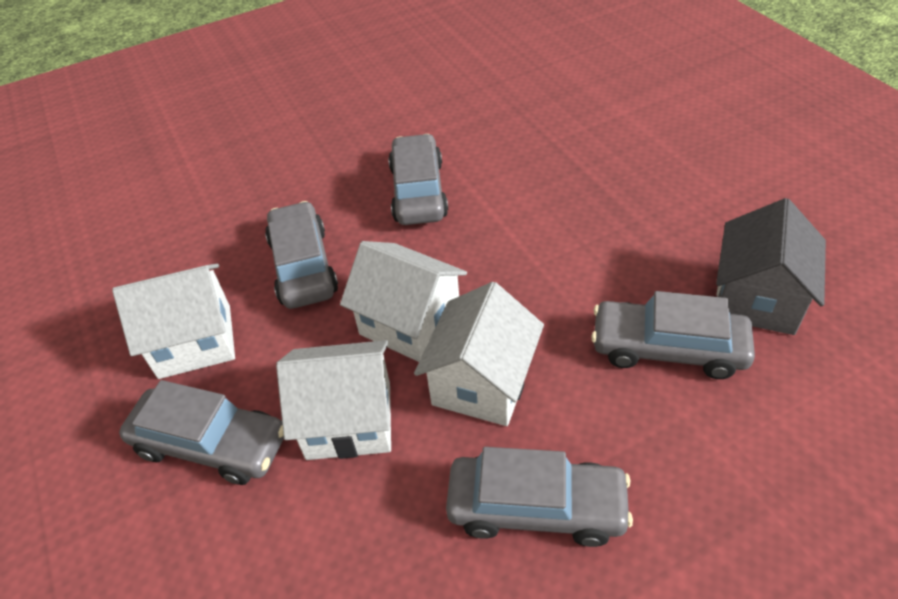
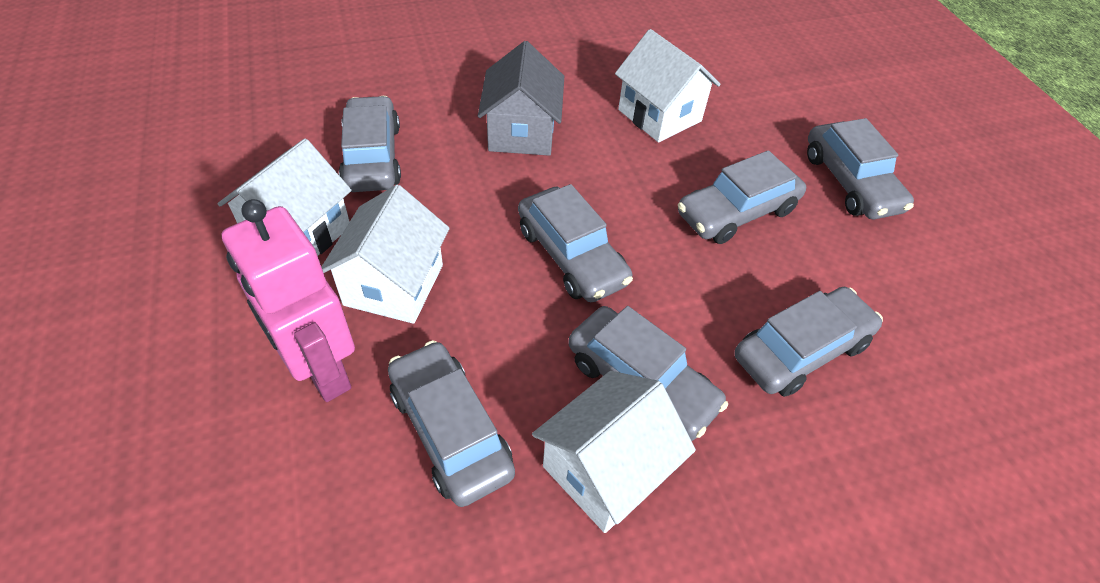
grey car: [119,380,284,485] [265,201,338,309] [388,134,448,225] [446,447,633,547] [591,291,755,379] = 5 -> [339,96,401,192] [388,340,515,507] [518,184,633,302] [568,306,728,441] [678,150,806,244] [734,287,883,397] [807,118,914,219] = 7
pink robot: none = 0 -> [221,199,355,402] = 1

